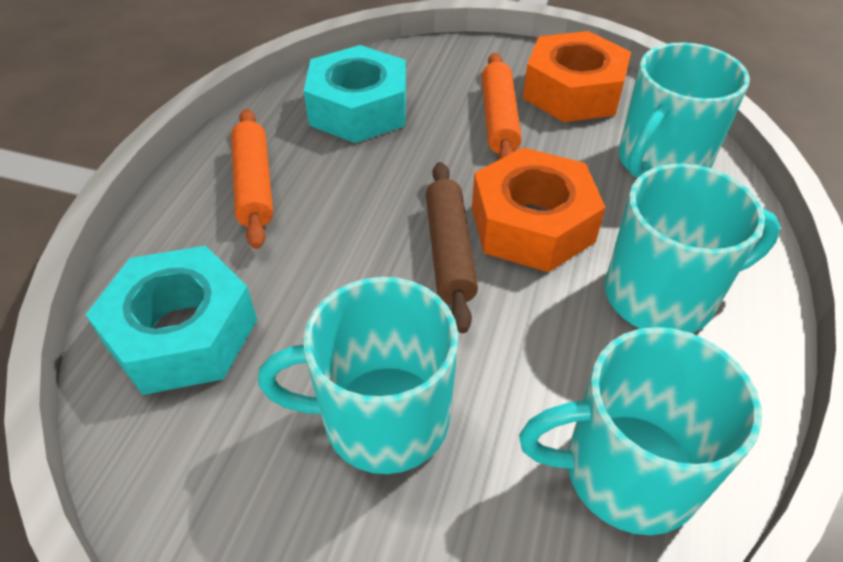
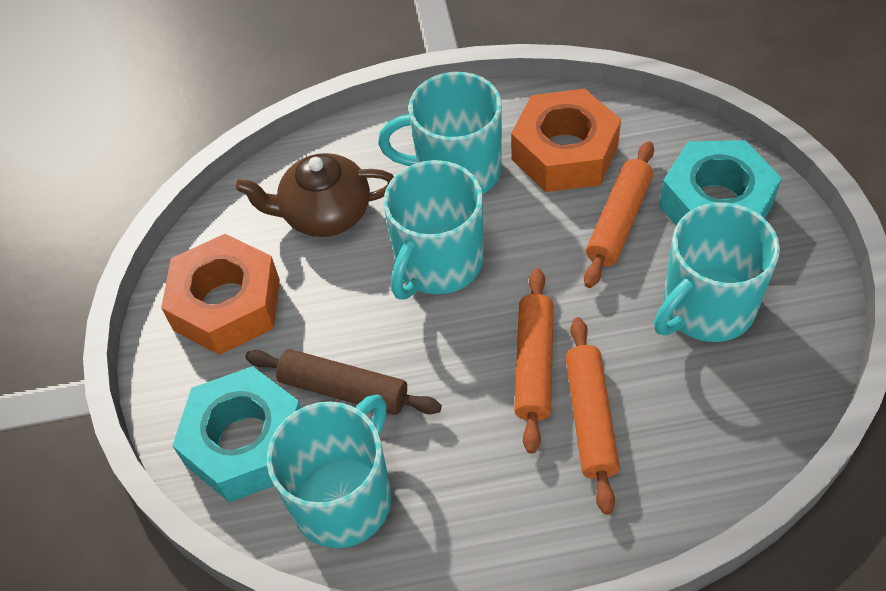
brown teapot: none = 0 -> [236,153,394,237] = 1
orange rolling pin: [231,109,273,249] [482,53,522,160] = 2 -> [514,268,553,453] [565,317,620,515] [584,141,654,288] = 3

